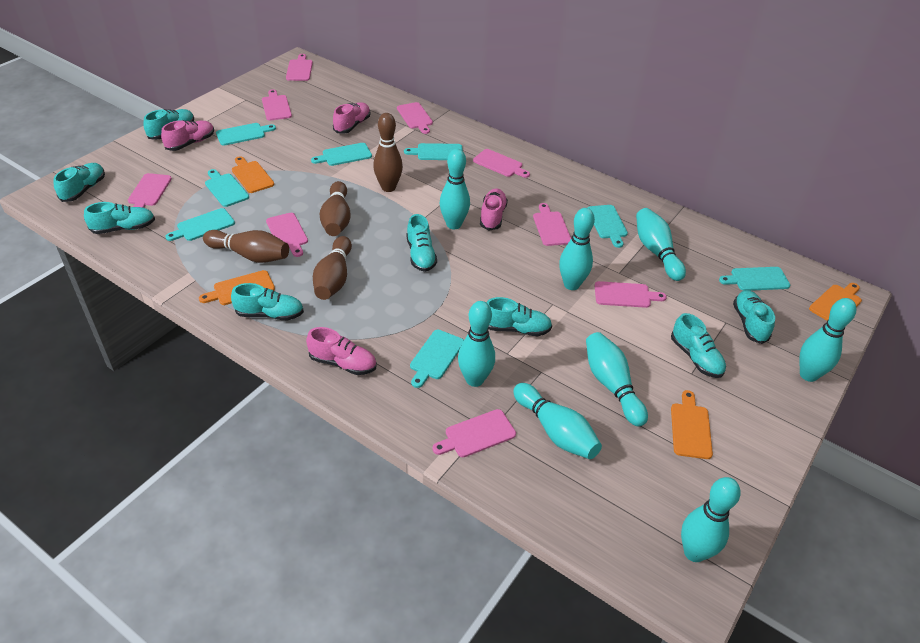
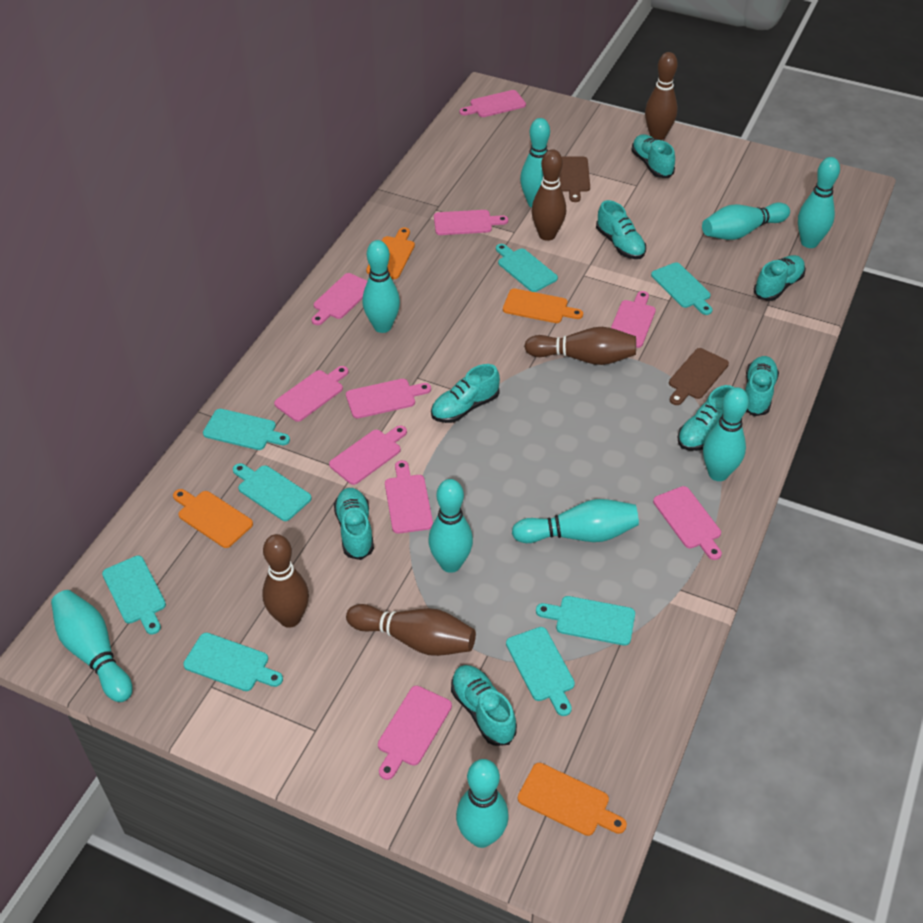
brown bowling pin: [203,230,289,263] [313,236,352,300] [320,181,351,236] [373,113,403,192] = 4 -> [262,534,309,628] [346,604,476,656] [524,327,636,365] [531,149,566,241] [645,52,678,140] = 5
brown cutting board: none = 0 -> [559,156,590,202] [669,348,729,405] = 2
pink cutting board: [128,173,172,208] [262,89,292,120] [266,213,308,257] [286,54,313,81] [397,102,433,134] [433,409,516,457] [473,149,530,178] [533,203,571,246] [595,281,667,308] = 9 -> [274,366,349,422] [312,273,367,325] [329,425,407,485] [346,379,431,419] [378,686,452,780] [385,460,433,534] [434,210,508,235] [459,90,526,117] [611,291,656,348] [653,486,722,560] = 10
pink shoe: [161,120,214,151] [306,327,377,375] [333,102,370,134] [480,189,508,231] = 4 -> none = 0
turquoise bowling pin: [440,149,470,229] [458,301,495,387] [513,383,602,459] [559,208,595,290] [586,332,648,427] [636,208,686,281] [681,477,740,562] [799,298,856,382] = 8 -> [51,590,133,702] [362,240,400,333] [428,479,473,573] [456,759,508,848] [512,499,639,543] [520,118,550,207] [702,202,790,240] [703,387,749,481] [798,157,840,248] = 9

